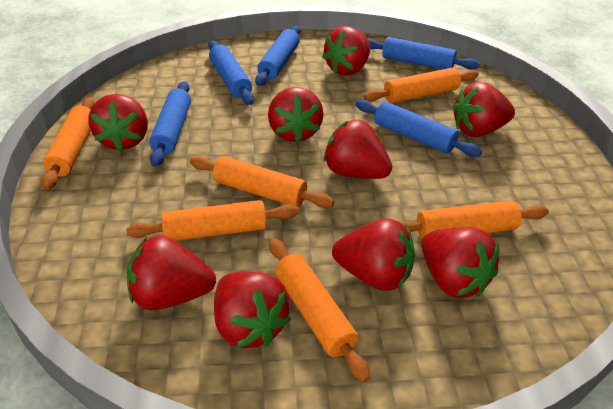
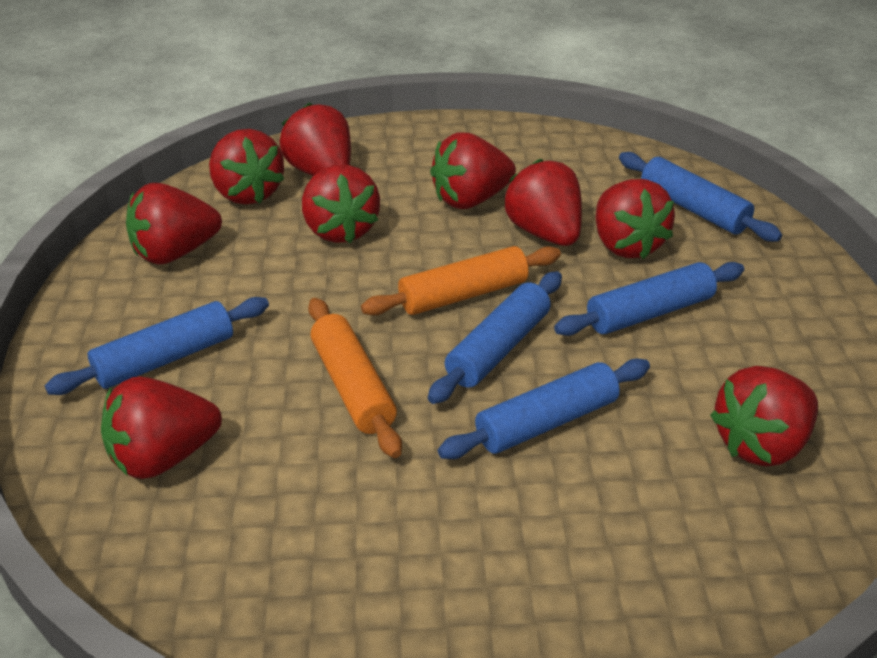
orange rolling pin: [41,97,95,190] [126,200,299,241] [190,156,334,208] [269,238,370,382] [363,68,479,103] [398,201,549,239] = 6 -> [308,298,402,458] [361,246,561,316] = 2

